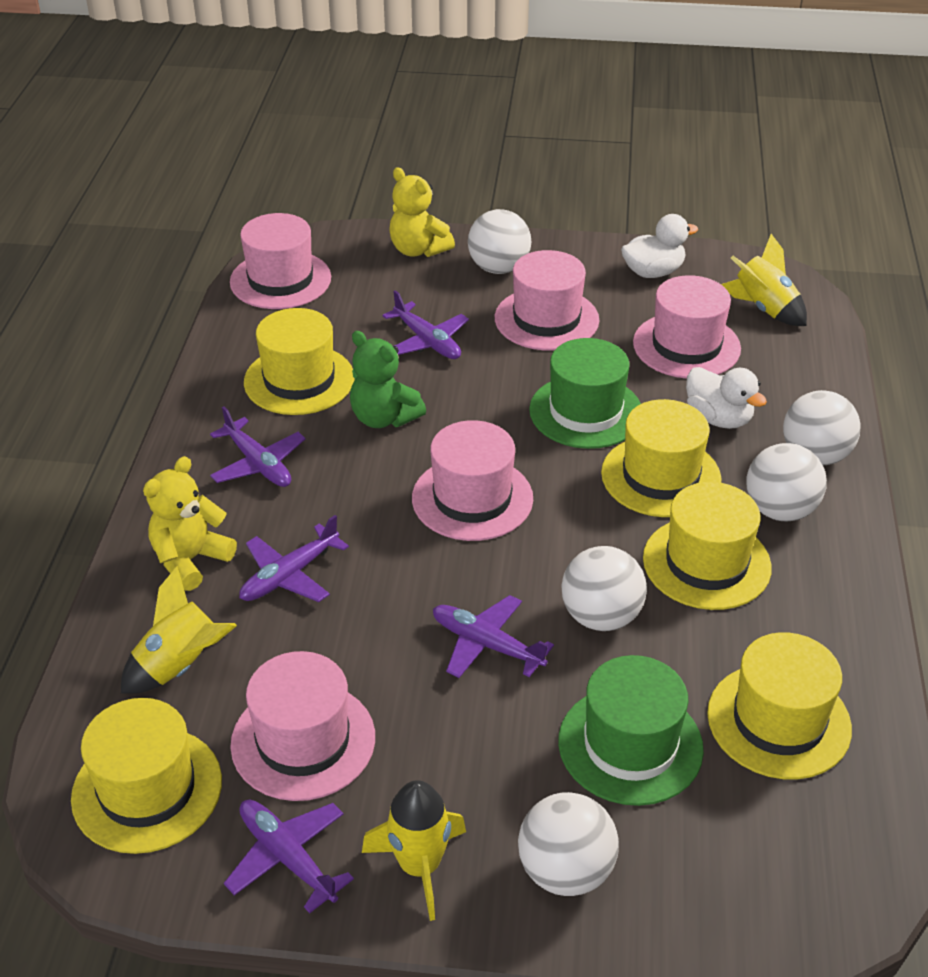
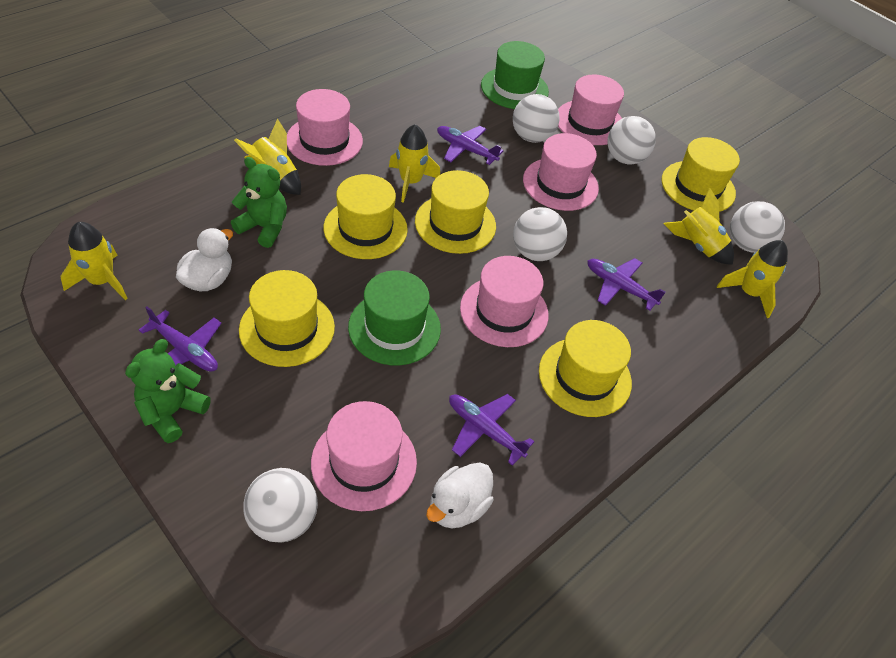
green teddy bear: [350,331,426,428] = 1 -> [125,339,211,443] [231,157,287,248] = 2
purple plane: [210,406,306,487] [224,800,354,913] [239,515,349,602] [382,290,469,359] [433,595,554,678] = 5 -> [139,306,222,372] [437,126,504,165] [449,394,535,466] [587,258,666,311] = 4
yellow rocket: [121,566,237,694] [362,780,466,921] [721,234,807,326] = 3 -> [60,222,128,300] [234,119,301,195] [389,124,440,203] [663,188,734,265] [717,240,788,318] = 5
yellow teddy bear: [143,456,237,591] [390,167,455,257] = 2 -> none = 0

